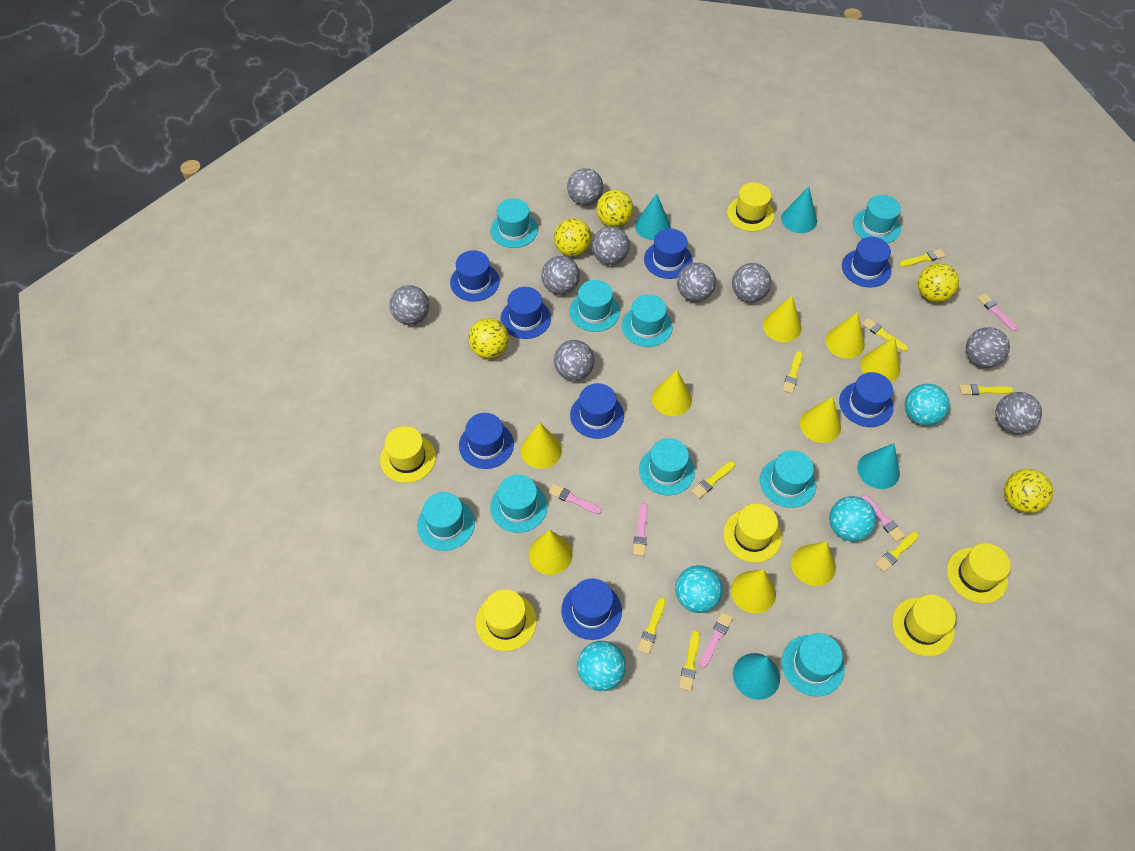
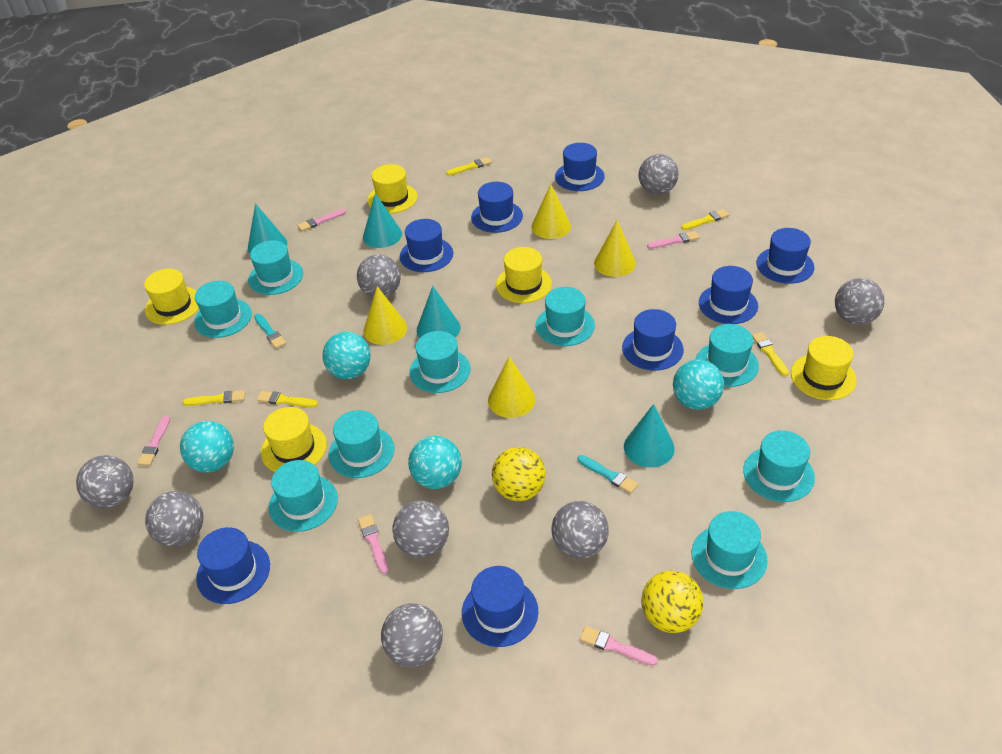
grey ball: [389,285,429,325] [541,256,580,295] [554,340,595,381] [567,168,603,206] [592,226,630,265] [677,263,716,302] [732,263,771,302] [966,327,1010,368] [995,392,1042,434] = 9 -> [76,455,134,508] [145,491,203,547] [357,254,401,297] [381,603,443,667] [392,501,449,558] [551,501,609,559] [639,154,679,195] [835,278,885,325] = 8
turquoise brush: none = 0 -> [254,314,286,349] [578,455,638,494] = 2
yellow ball: [469,318,509,359] [554,218,592,256] [597,190,633,227] [918,263,959,302] [1004,469,1053,513] = 5 -> [492,447,546,501] [641,570,703,633] = 2
yellow brush: [637,597,666,654] [679,630,700,691] [691,461,735,499] [782,351,803,393] [862,318,908,351] [875,532,919,572] [899,249,946,267] [959,384,1014,395] = 8 -> [183,390,245,406] [257,391,318,407] [446,157,492,176] [681,209,730,230] [752,332,789,376] = 5
yellow cone: [521,423,562,469] [529,530,573,575] [652,370,692,416] [731,569,776,614] [763,296,801,342] [791,541,836,586] [800,396,841,443] [826,312,865,359] [861,337,900,382] = 9 -> [363,286,407,345] [488,357,536,418] [531,184,571,239] [594,220,636,277] = 4
yellow hat: [380,426,436,483] [476,590,537,651] [723,503,782,563] [727,183,774,231] [892,595,956,656] [947,543,1011,603] = 6 -> [144,269,199,325] [261,407,327,472] [367,164,417,214] [496,247,552,303] [791,336,857,400] = 5

